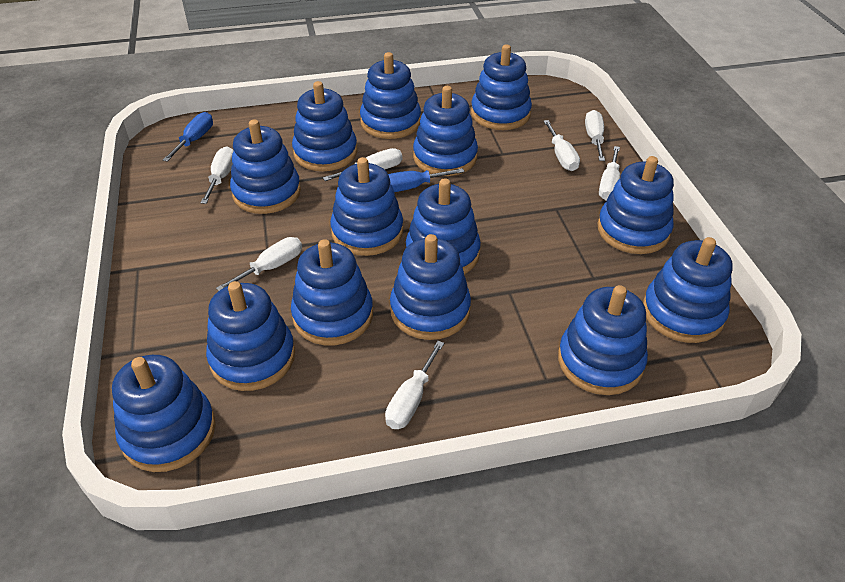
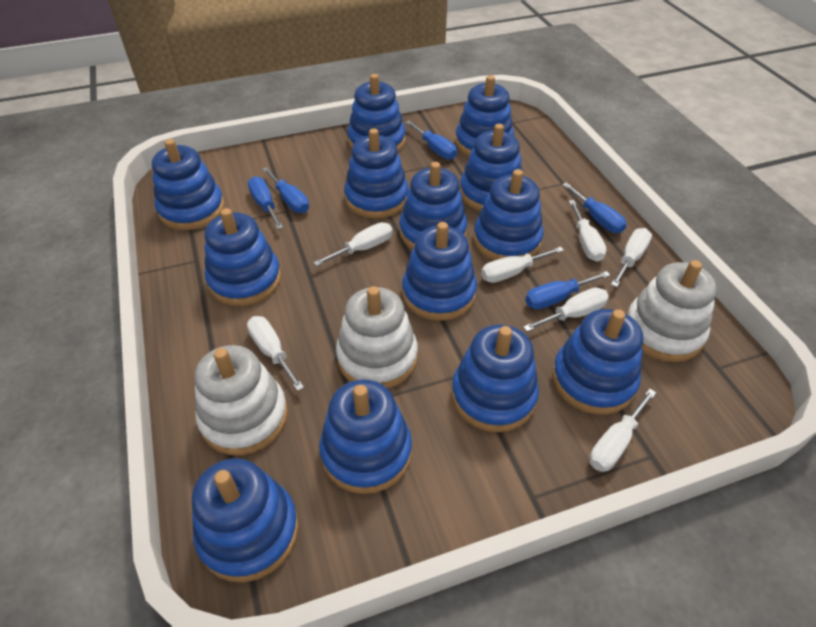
blue screwdriver: [163,112,213,162] [388,168,465,192] = 2 -> [248,176,283,229] [262,167,309,213] [405,121,457,159] [525,271,610,309] [562,182,627,233] = 5
blue stacking toy: [112,355,216,472] [206,281,295,391] [230,119,301,214] [291,239,373,345] [292,81,357,171] [330,157,403,256] [360,52,421,139] [390,234,471,340] [406,179,481,274] [413,86,478,176] [471,44,532,130] [558,285,648,395] [597,156,674,254] [643,237,733,343] = 14 -> [152,139,224,230] [192,458,299,582] [204,208,281,306] [319,379,412,494] [344,128,408,218] [348,74,406,152] [399,162,467,250] [402,222,477,321] [451,325,539,432] [455,75,514,156] [460,124,522,211] [473,169,543,260] [552,309,643,414] = 13
white stacking toy: none = 0 -> [194,345,288,455] [336,286,418,389] [627,260,717,362] = 3

